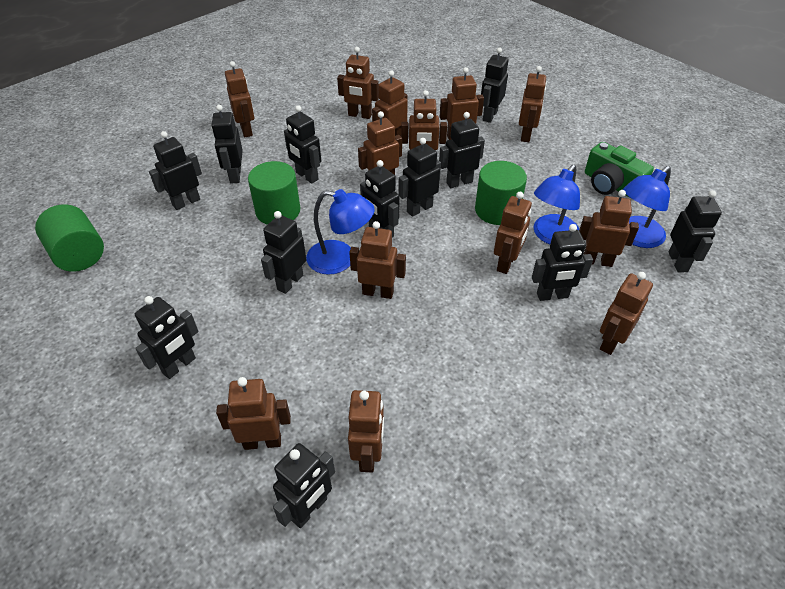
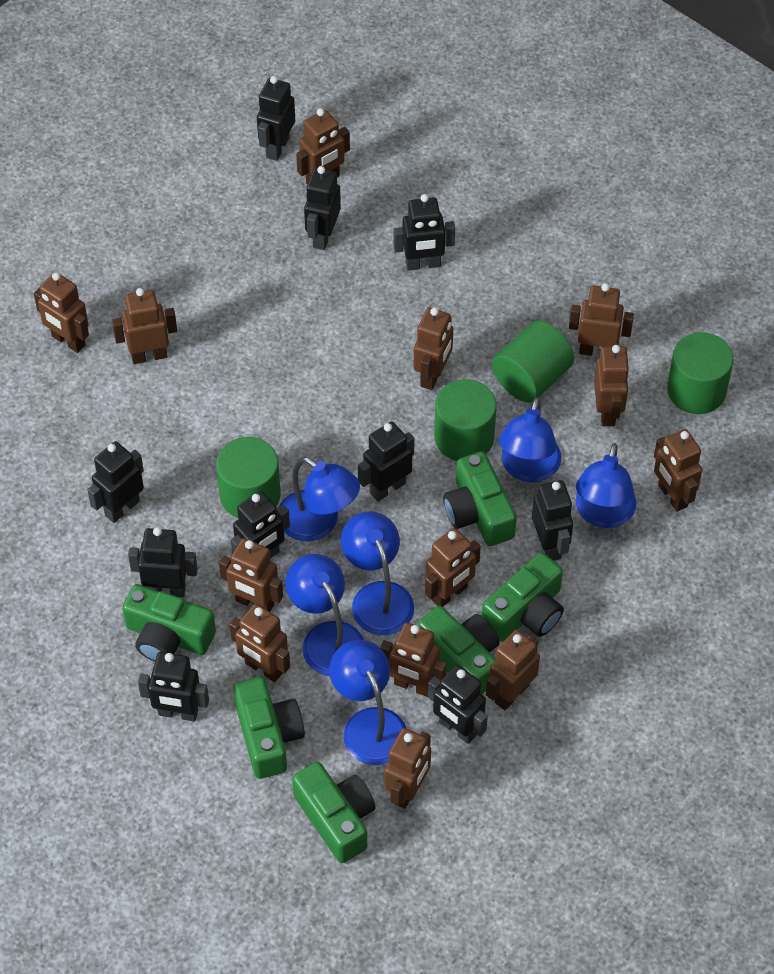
black robot: [135,296,198,379] [149,131,202,210] [211,105,243,183] [261,211,307,294] [273,443,335,528] [284,105,321,184] [360,160,399,238] [398,138,441,217] [439,112,485,188] [481,47,509,123] [532,224,593,301] [668,190,722,272] = 12 -> [87,441,144,523] [128,527,198,597] [138,652,209,722] [231,491,290,558] [257,76,295,161] [304,166,341,250] [358,421,415,502] [393,194,455,271] [428,665,488,744] [532,480,573,561] = 10
blue lamp: [306,189,375,275] [534,165,580,244] [623,166,671,248] = 3 -> [279,457,360,541] [285,554,364,676] [329,640,406,765] [341,511,414,635] [499,397,562,482] [576,443,636,528] = 6
green camera: [585,142,654,198] = 1 -> [122,584,216,662] [233,677,305,779] [292,762,376,863] [418,606,500,694] [443,451,517,546] [482,552,564,642] = 6
green cylinder: [35,204,104,272] [248,161,300,225] [475,161,527,225] = 3 -> [216,437,281,518] [434,379,497,461] [492,320,575,403] [667,332,733,414] = 4

